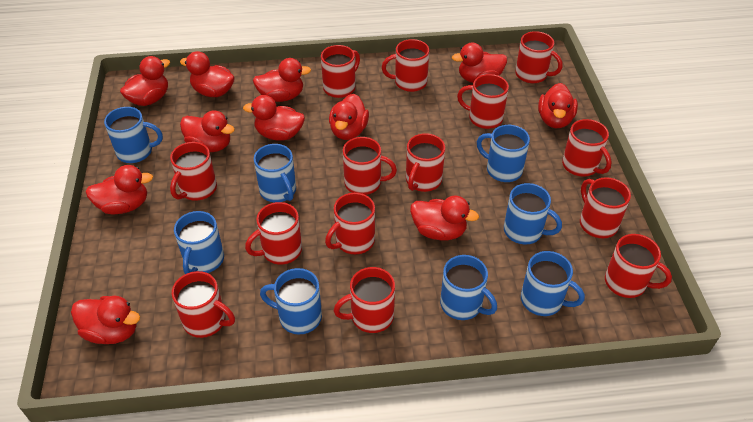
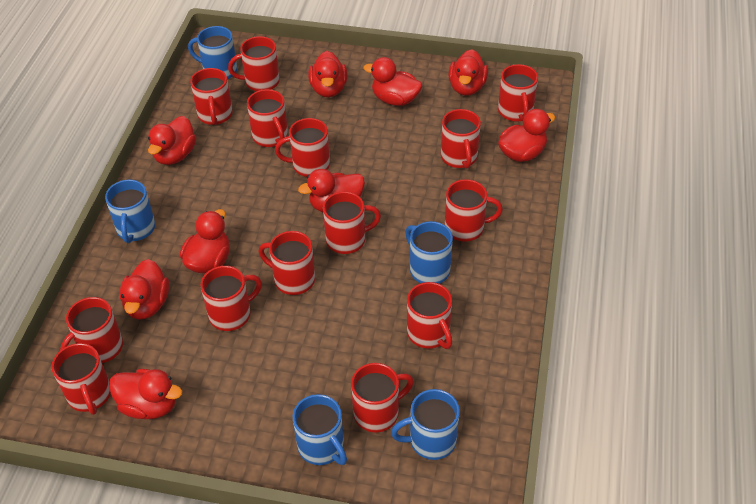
blue mug: [104,107,163,163] [174,211,224,274] [254,144,296,203] [260,268,322,335] [440,255,497,320] [477,125,530,182] [504,183,562,245] [521,251,585,316] = 8 -> [105,180,155,243] [188,26,237,79] [293,394,347,465] [391,389,460,460] [405,221,453,284] = 5
red duck: [71,296,140,344] [86,165,153,214] [120,56,170,106] [180,51,235,97] [180,110,235,152] [243,95,305,141] [253,58,311,102] [329,94,369,140] [410,196,479,240] [452,43,507,83] [538,83,578,128] = 11 -> [109,369,182,419] [120,259,169,320] [148,116,196,165] [180,209,230,273] [298,169,365,212] [308,51,347,97] [363,57,422,106] [448,49,488,96] [498,109,555,162] = 9

